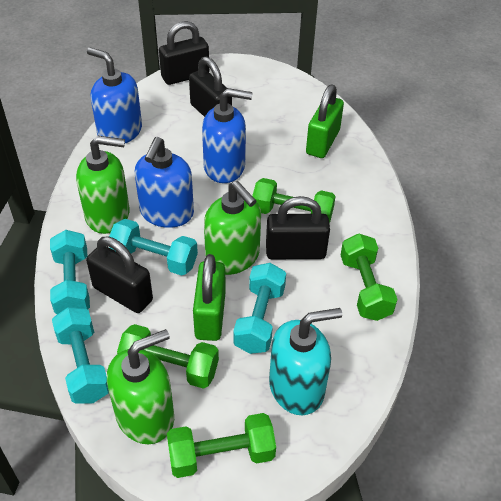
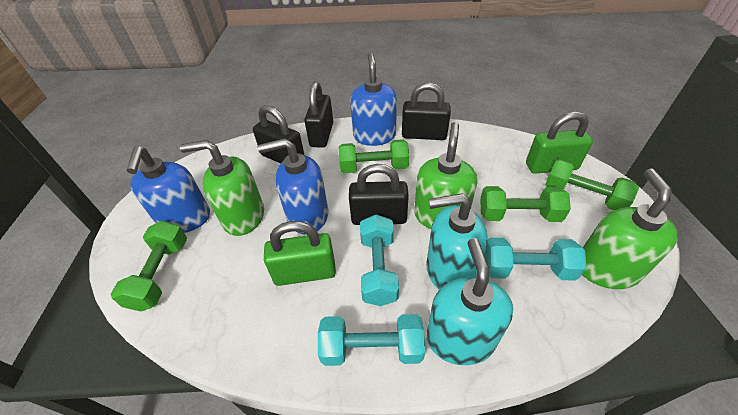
turquoise dumbbell: [50,230,90,314] [52,307,109,404] [110,219,198,276] [233,263,286,354] = 4 -> [318,314,425,366] [360,214,399,306] [484,238,587,281] = 3
turquoise soap dispenser: [269,308,342,415] = 1 -> [426,193,488,289] [427,238,513,365] = 2

